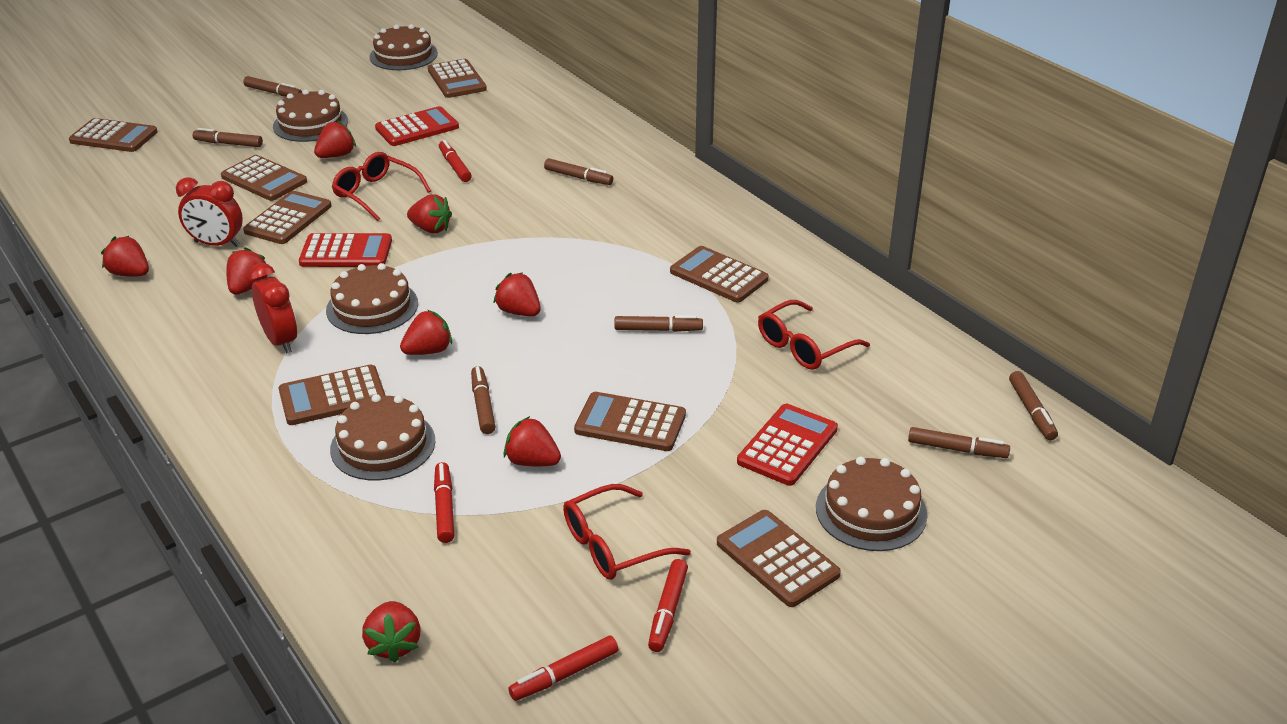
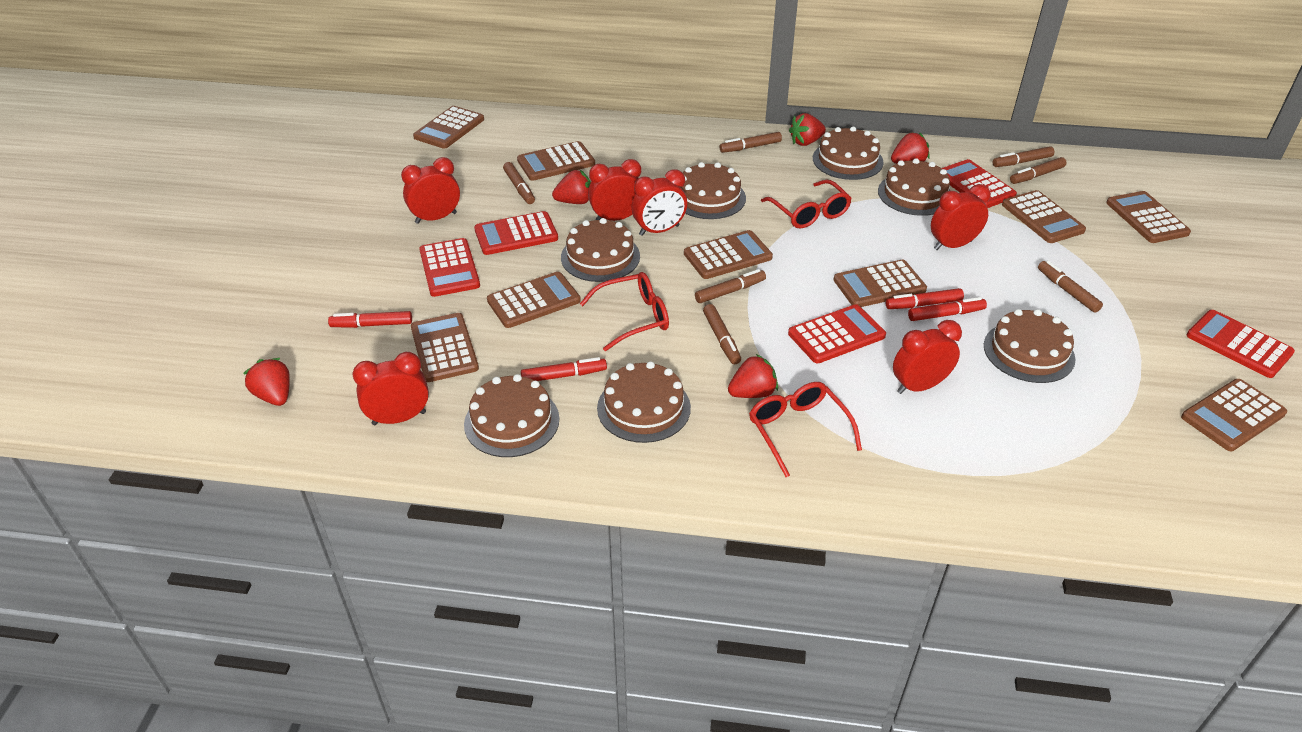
brown cake: [273,89,348,142] [326,263,418,334] [330,394,436,480] [369,24,438,70] [816,457,928,551] = 5 -> [464,374,560,457] [561,218,640,282] [597,361,691,443] [680,162,746,219] [813,127,883,180] [878,158,950,216] [984,309,1076,383] = 7
brown calculator: [69,118,158,152] [221,155,307,201] [243,191,332,244] [279,365,386,425] [428,59,487,98] [574,392,686,451] [670,246,768,302] [717,510,841,607] = 8 -> [411,313,479,382] [413,106,484,149] [487,272,581,328] [517,141,595,181] [684,230,773,279] [834,260,927,307] [1002,190,1086,243] [1106,191,1191,243] [1181,379,1287,451] = 9
red calculator: [299,233,392,267] [375,106,459,146] [737,404,838,486] = 3 -> [419,238,480,297] [474,211,558,255] [788,304,886,363] [942,159,1017,208] [1187,310,1295,378] = 5
red clock: [176,177,243,247] [249,263,297,354] = 2 -> [353,352,429,425] [401,157,460,224] [588,159,641,221] [632,169,687,236] [893,320,962,394] [931,184,991,250] = 6
red strawberry: [101,236,149,277] [226,247,268,295] [314,120,356,158] [362,601,420,663] [400,310,452,355] [407,194,452,233] [493,272,540,316] [504,416,561,466] = 8 -> [243,358,290,406] [552,170,591,204] [728,354,778,398] [789,113,826,146] [891,132,930,164] = 5

